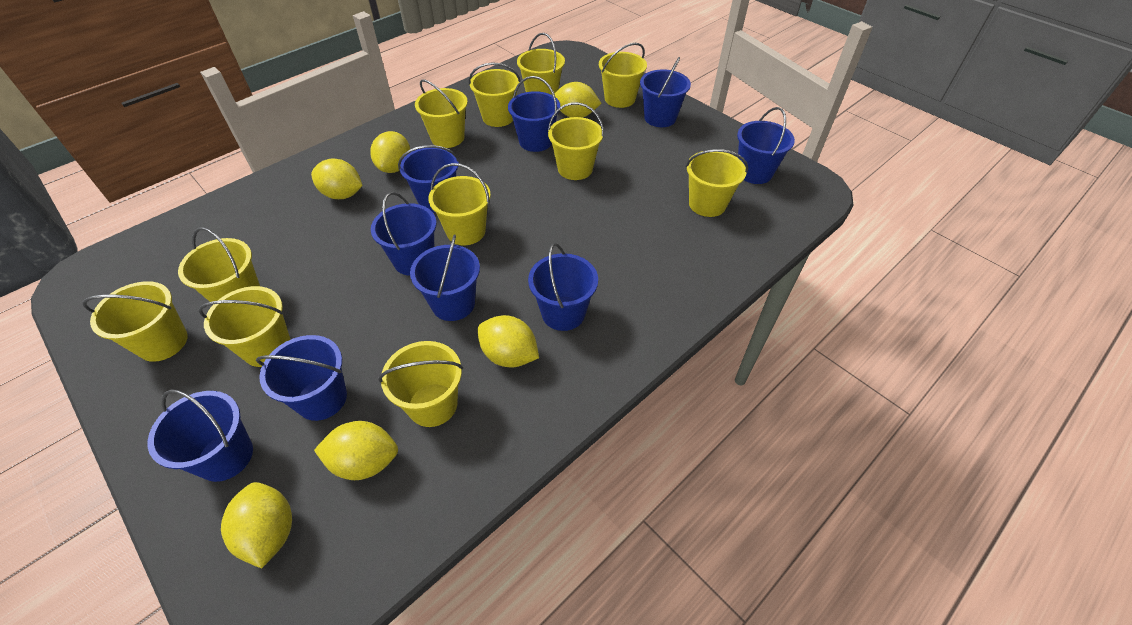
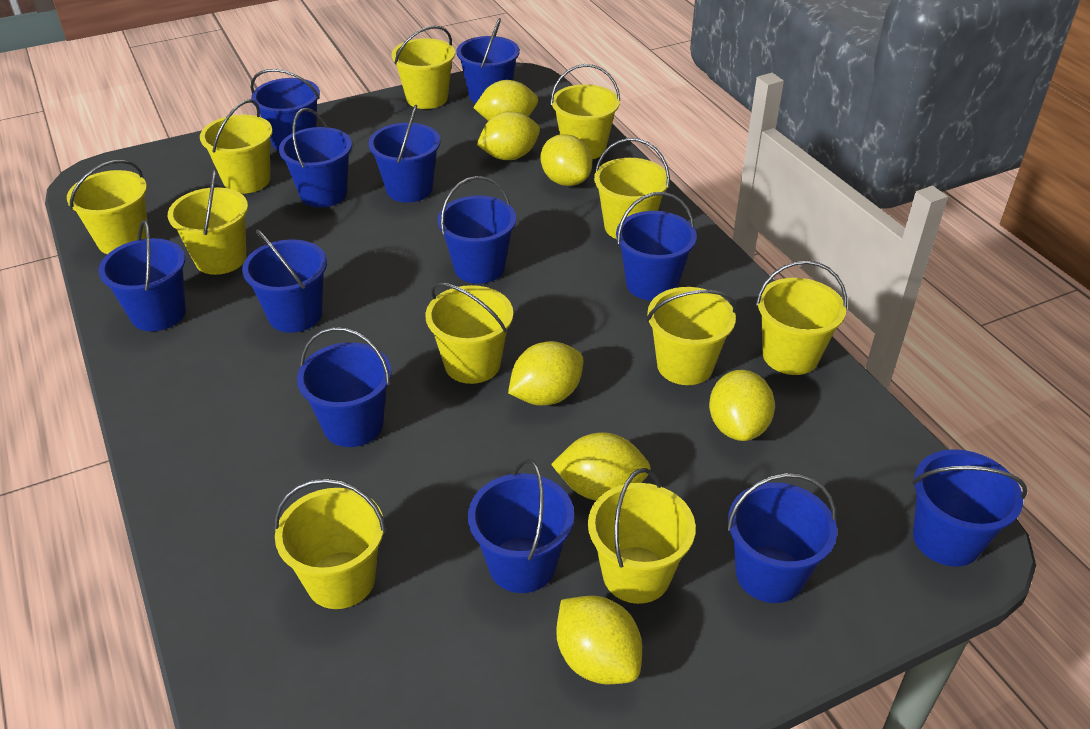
blue bucket: [148,389,253,482] [256,335,347,421] [371,192,437,276] [398,145,460,213] [410,234,480,321] [508,76,560,152] [528,243,598,331] [640,57,691,127] [737,107,795,184] = 9 -> [99,219,186,331] [242,229,327,333] [251,69,320,151] [279,108,352,208] [297,327,392,447] [368,104,441,203] [437,176,516,284] [456,18,520,104] [468,459,574,593] [616,192,697,301] [727,473,837,603] [912,449,1027,567] = 12
yellow lemon: [221,482,292,568] [311,159,363,199] [314,421,398,480] [370,131,410,173] [478,315,539,367] [555,82,602,118] = 6 -> [473,80,538,121] [476,111,540,160] [508,341,583,406] [541,134,592,186] [551,432,651,501] [556,596,642,684] [709,370,775,441] = 7

